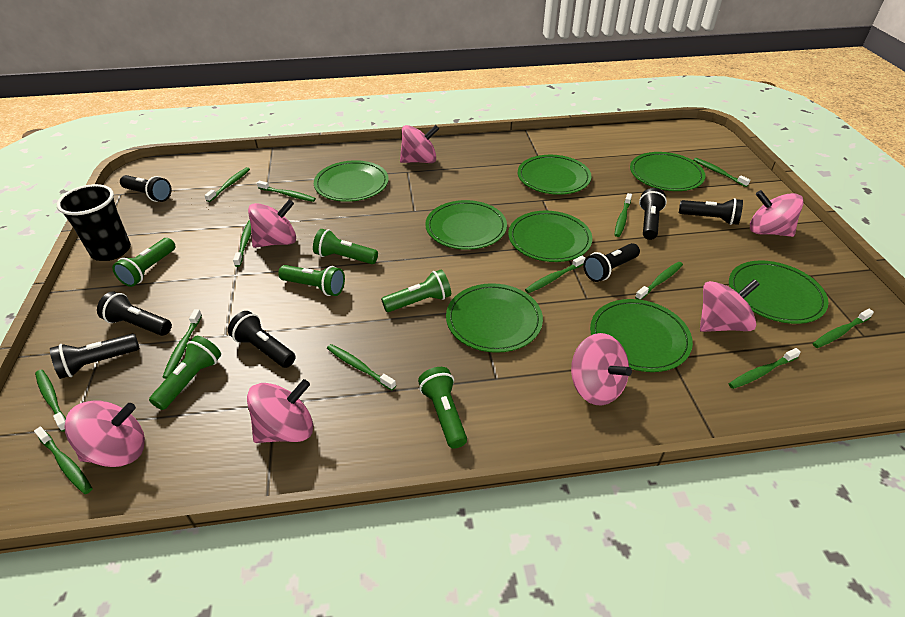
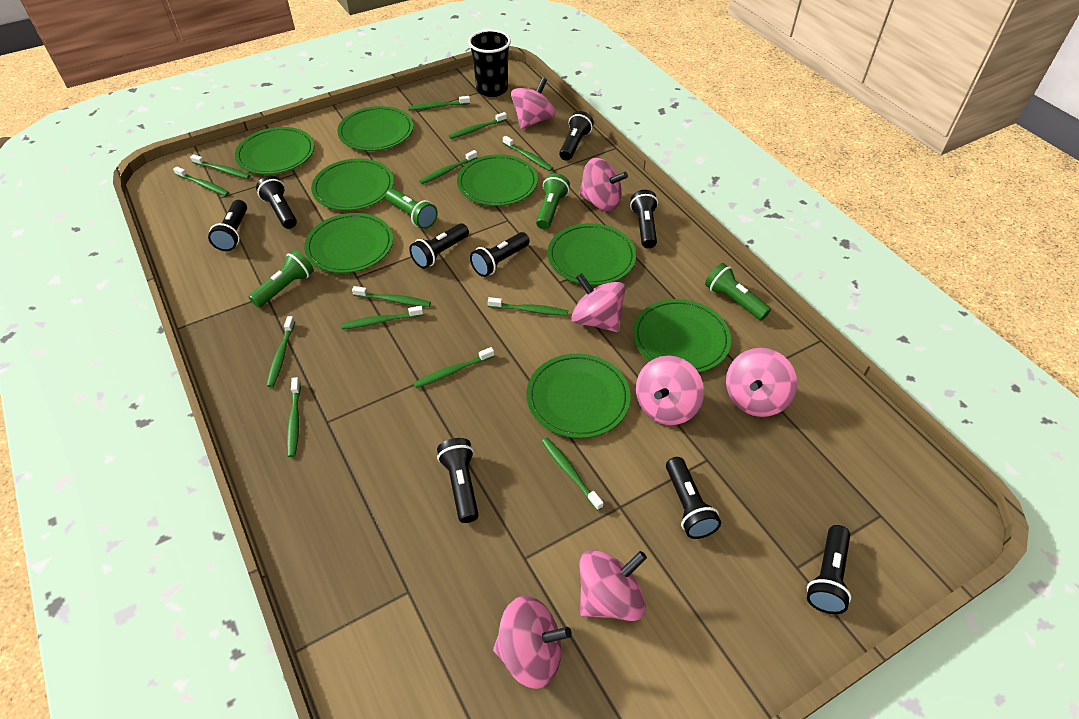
black flashlight: [50,334,140,379] [97,291,172,336] [120,175,172,202] [228,311,296,368] [583,243,640,282] [639,188,667,240] [679,198,743,225] = 7 -> [208,200,247,251] [256,176,297,229] [409,223,469,269] [437,438,479,523] [470,232,530,277] [559,111,594,161] [630,190,658,249] [666,457,721,539] [807,525,851,614] = 9
green flashlight: [112,238,175,287] [149,336,221,410] [278,265,345,296] [313,229,378,264] [381,269,451,312] [418,367,467,449] = 6 -> [249,250,314,308] [386,188,438,229] [536,173,570,229] [705,263,771,320] = 4

